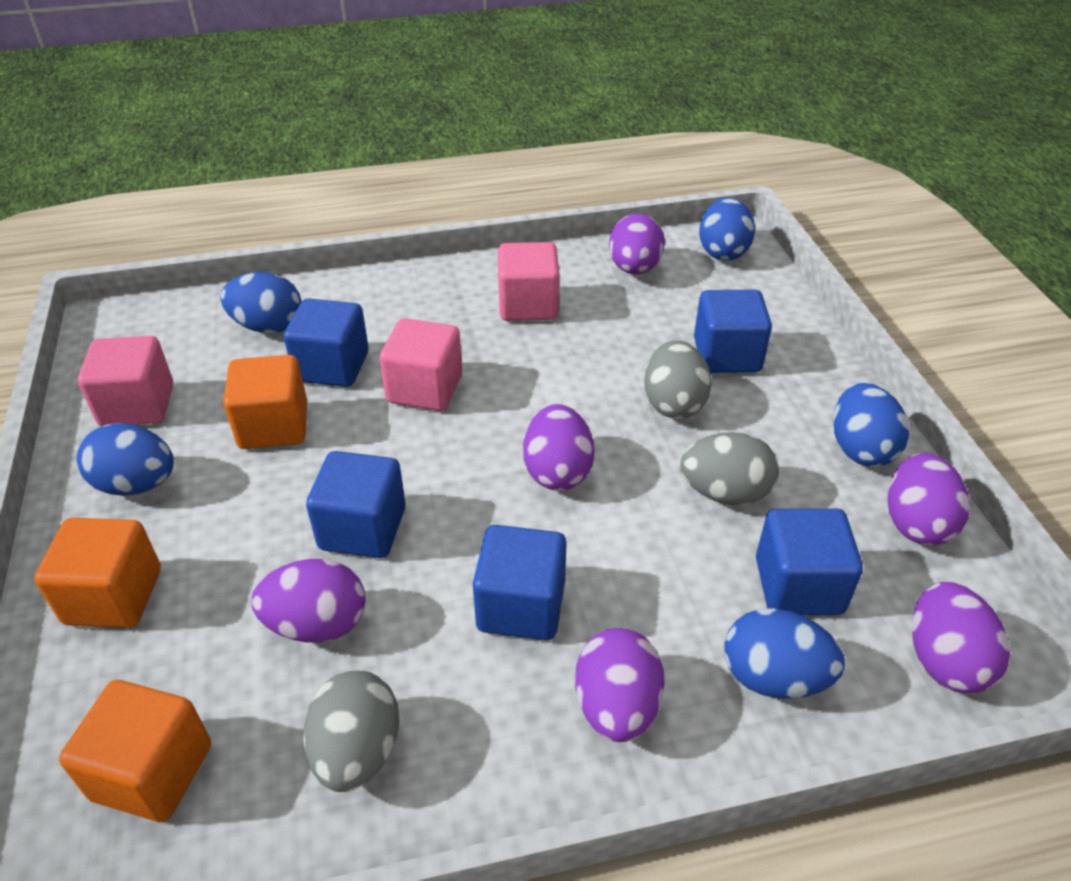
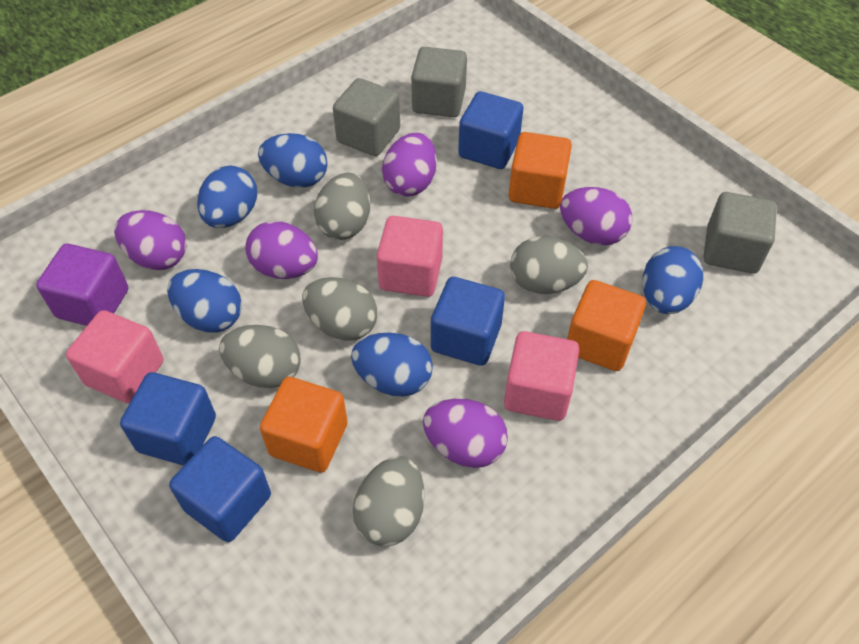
blue cube: [284,298,369,387] [306,451,406,558] [473,525,567,640] [694,290,772,373] [756,508,863,615] = 5 -> [120,372,216,466] [169,436,271,542] [431,277,505,366] [458,91,523,169] = 4
grey cube: none = 0 -> [333,78,400,156] [411,47,467,117] [704,192,777,274] = 3
grey egg: [303,670,399,792] [644,340,712,419] [680,432,779,506] = 3 -> [219,325,301,388] [302,277,378,341] [314,173,371,240] [353,456,424,546] [510,236,588,294] = 5
purple cube: none = 0 -> [36,244,128,326] = 1
purple egg: [251,559,366,642] [523,404,595,491] [575,628,665,742] [609,213,665,274] [888,453,970,546] [912,582,1010,693] = 6 -> [114,210,186,270] [245,221,318,279] [382,133,437,197] [423,399,508,468] [560,187,632,245] = 5

